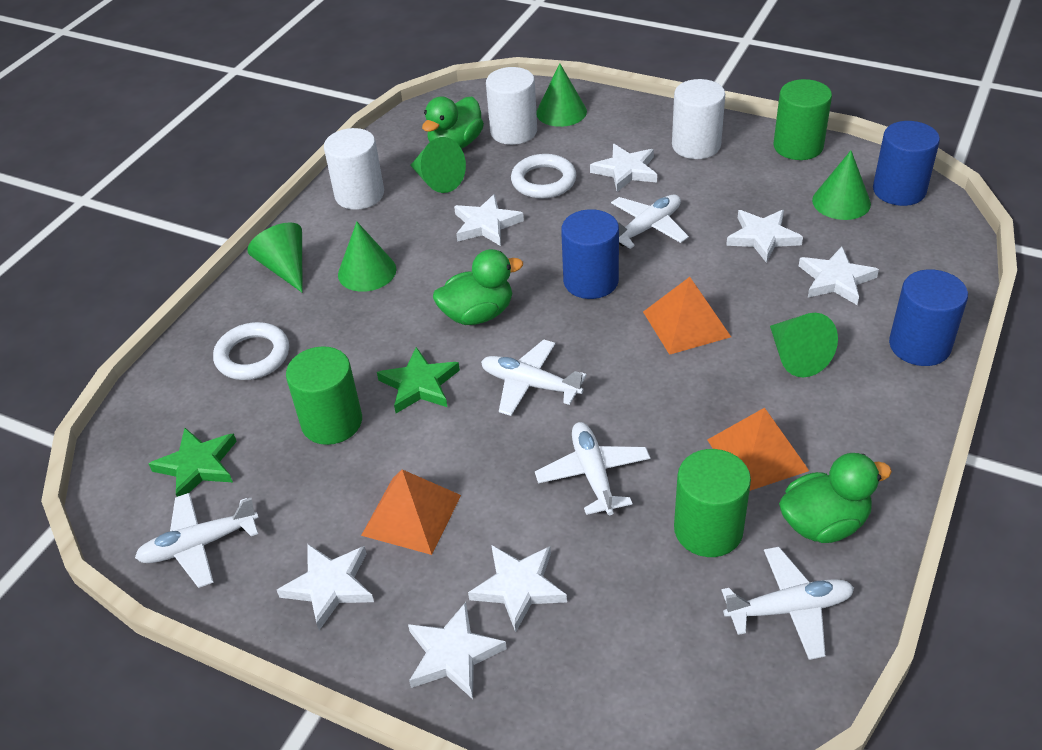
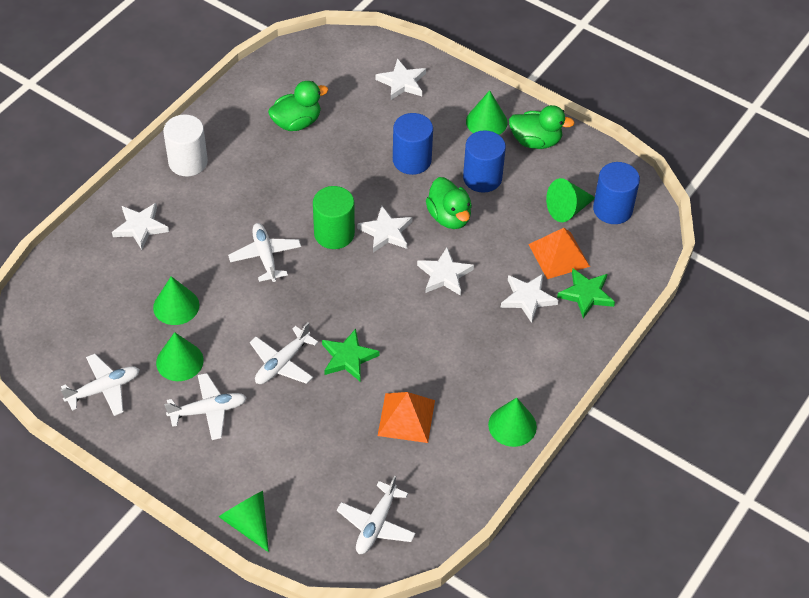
green cylinder: [286,346,362,445] [674,449,751,557] [773,79,832,160] = 3 -> [313,186,355,249] = 1
orange pyramid: [361,469,461,555] [643,277,731,355] [707,408,809,491] = 3 -> [378,392,435,443] [528,228,590,279] = 2
white cylinder: [324,128,384,210] [486,67,537,145] [672,79,725,159] = 3 -> [163,114,208,177] = 1
white ring: [213,322,289,380] [511,154,576,199] = 2 -> none = 0
white star: [277,544,374,630] [408,602,507,699] [454,194,524,246] [468,545,567,632] [590,144,657,192] [726,210,803,263] [799,247,879,305] = 7 -> [112,203,169,250] [357,206,412,253] [375,58,426,100] [417,247,474,296] [501,274,558,323] = 5

